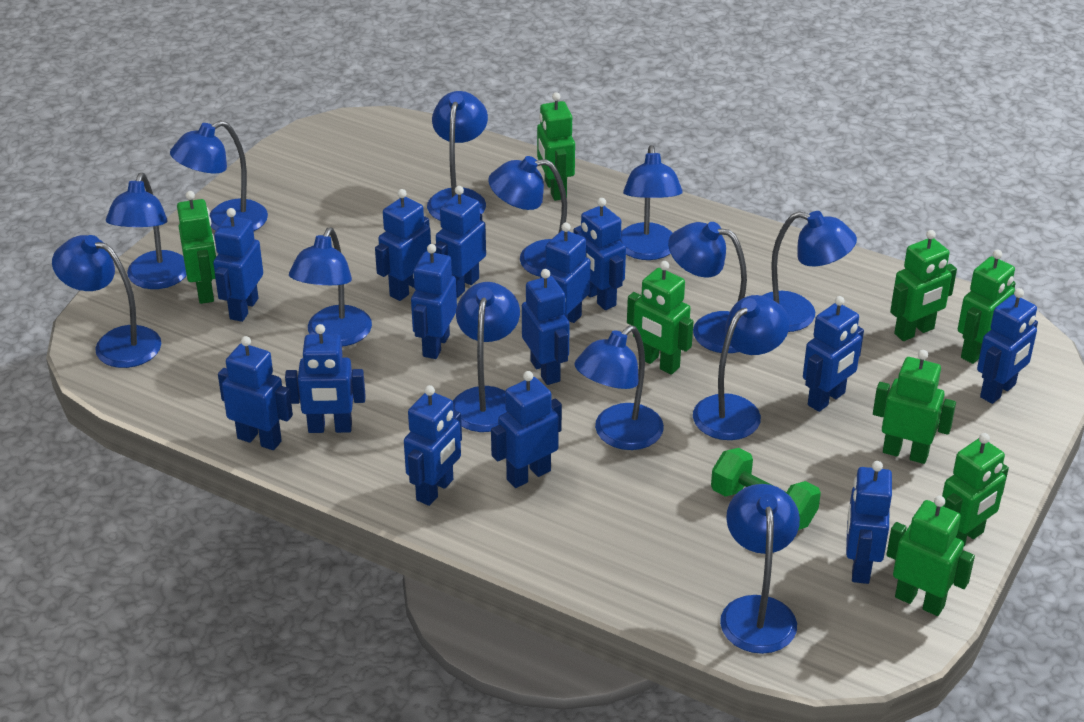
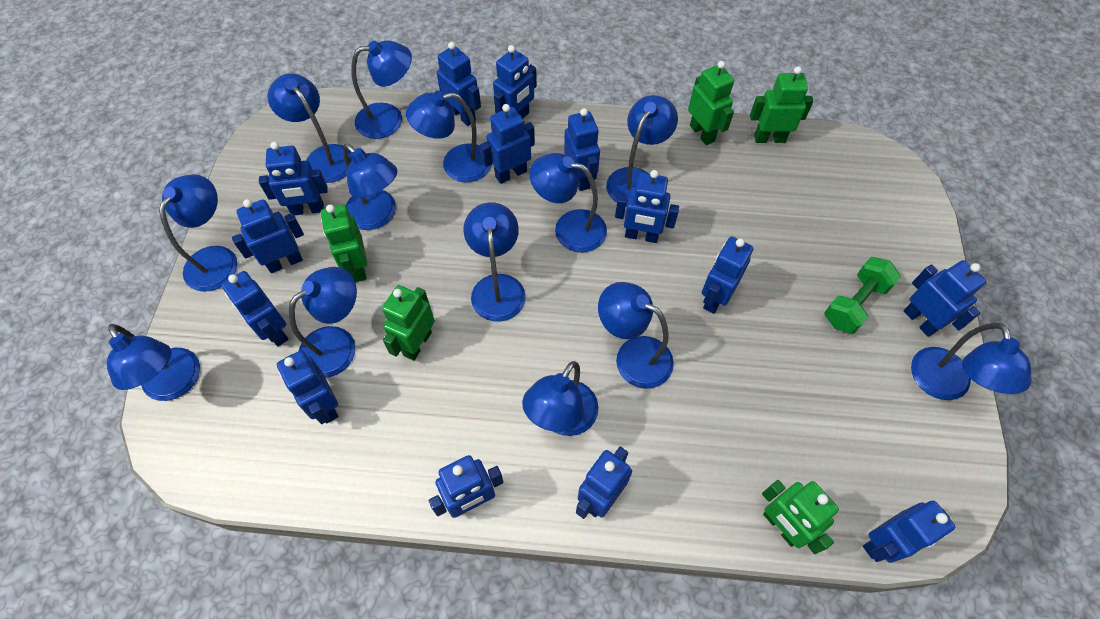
green robot: [177,191,217,304] [537,92,575,201] [627,261,694,375] [873,350,956,464] [886,496,975,616] [890,230,957,341] [942,433,1009,546] [958,249,1016,364] = 8 -> [321,204,367,282] [382,285,435,361] [688,61,734,145] [750,66,814,143] [762,480,839,554] = 5

